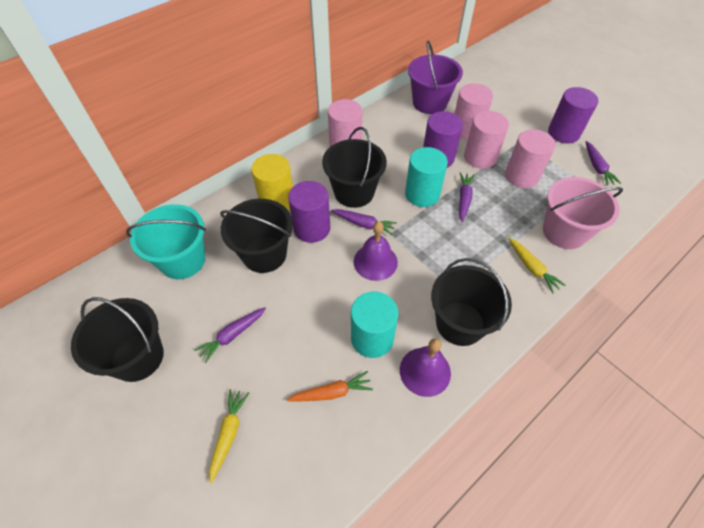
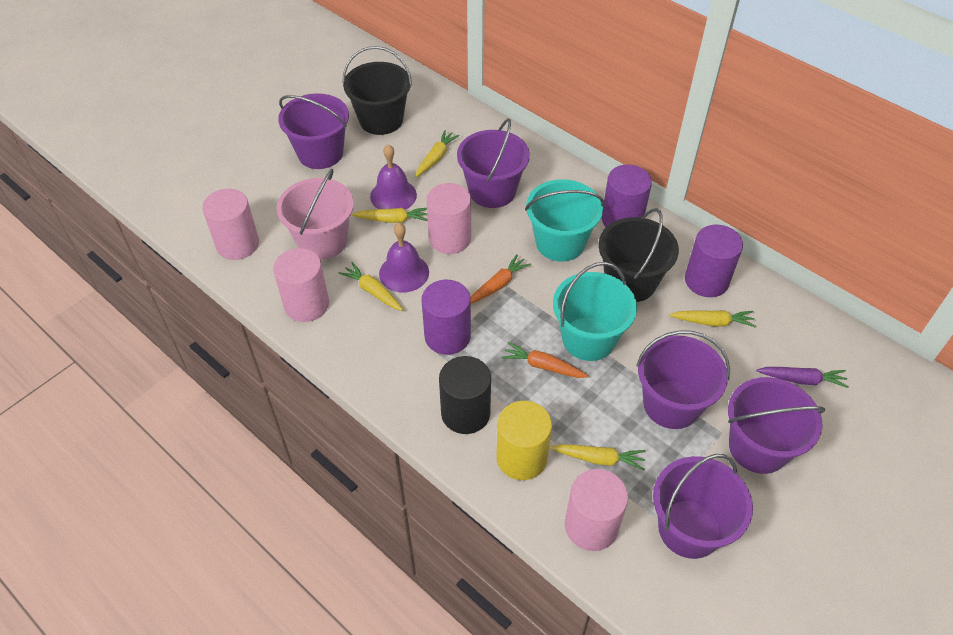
black bucket: [71,297,164,382] [220,199,293,273] [322,127,387,208] [431,258,512,346] = 4 -> [343,46,412,135] [599,208,679,302] = 2
black cylinder: none = 0 -> [439,356,491,434] = 1
orange carrot: [287,371,373,402] = 1 -> [471,254,531,304] [502,342,588,378] = 2
purple bucket: [408,41,463,114] = 1 -> [278,93,349,169] [457,119,530,208] [636,330,730,429] [653,454,753,559] [728,377,825,474] = 5
purple carrot: [194,307,266,363] [331,209,397,235] [459,173,475,222] [586,141,621,186] = 4 -> [756,367,849,388] = 1
turquoise bucket: [126,204,206,279] = 1 -> [525,179,604,262] [553,262,637,361] = 2
turquoise cylinder: [351,292,398,358] [405,147,448,207] = 2 -> none = 0
yellow carrot: [209,389,249,483] [508,238,566,293] = 2 -> [338,262,403,311] [352,208,428,223] [415,130,460,177] [550,444,645,470] [669,310,756,327] = 5

